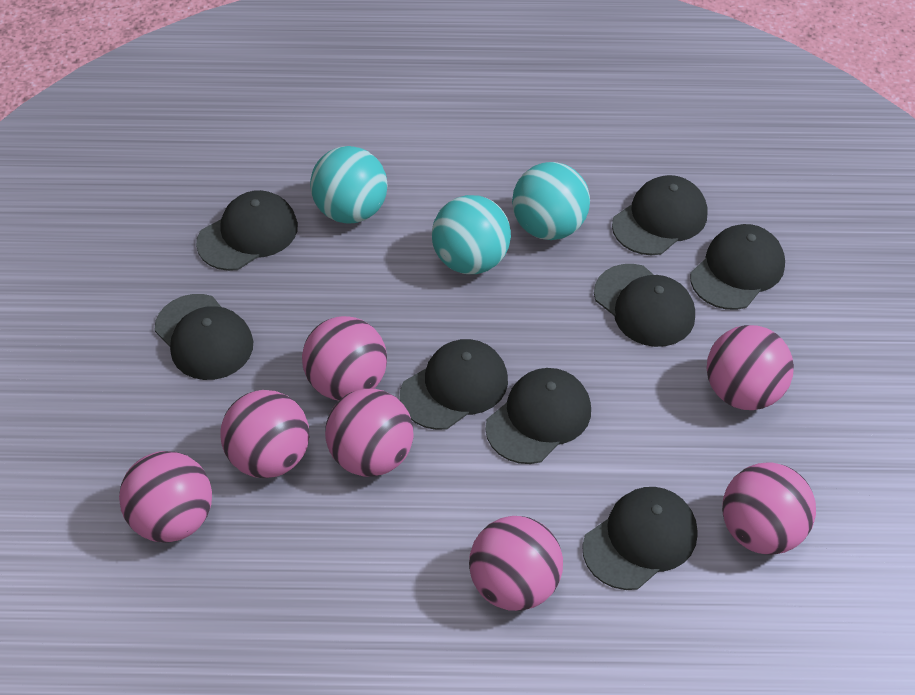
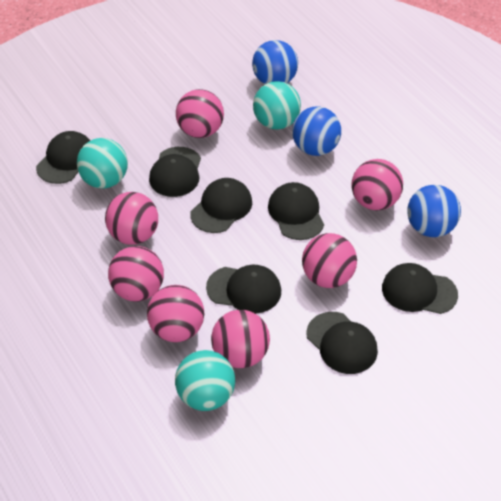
black cap: [155,294,253,380] [196,190,298,271] [400,339,508,430] [485,368,591,464] [582,487,697,590] [594,264,695,347] [612,175,707,255] [690,224,785,310] = 8 -> [36,131,90,184] [149,147,201,197] [190,178,252,233] [206,265,281,314] [268,182,324,240] [306,312,378,374] [382,263,458,314] = 7
blue ball: none = 0 -> [252,40,298,84] [292,107,341,156] [407,185,461,237] = 3

